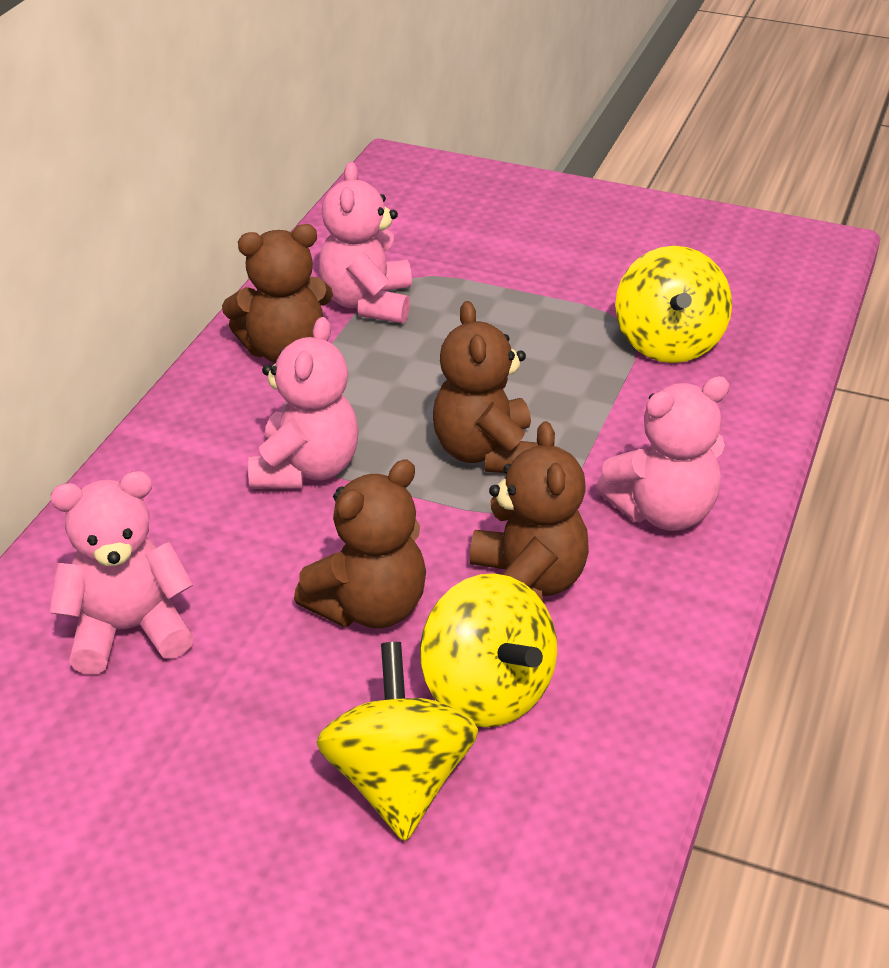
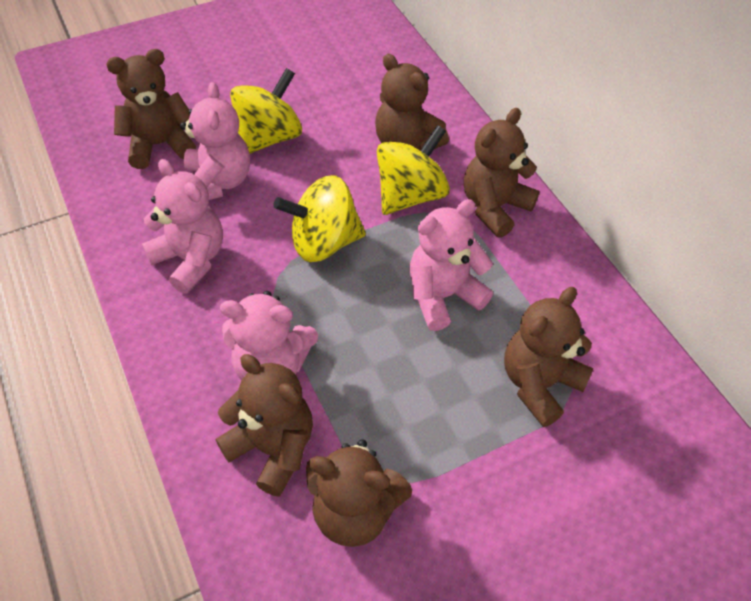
brown teddy bear: [222,224,333,363] [294,460,426,628] [433,301,539,473] [470,421,589,602] = 4 -> [106,49,196,169] [216,354,313,497] [306,439,412,547] [375,54,449,150] [464,108,540,238] [504,287,593,427] = 6

